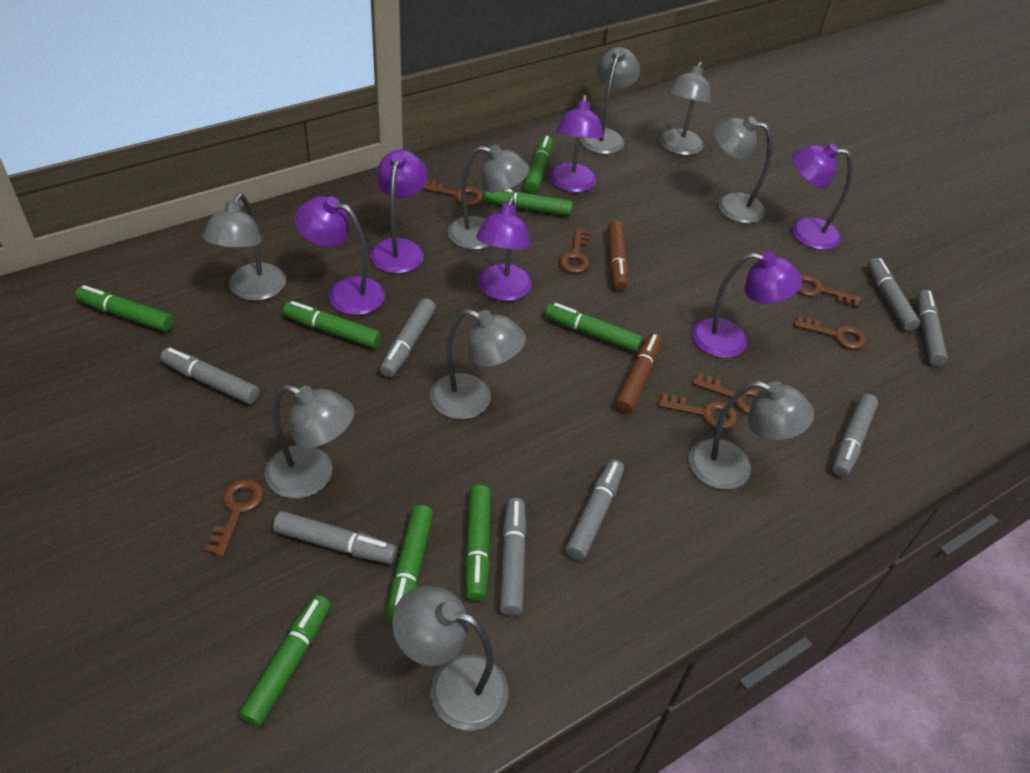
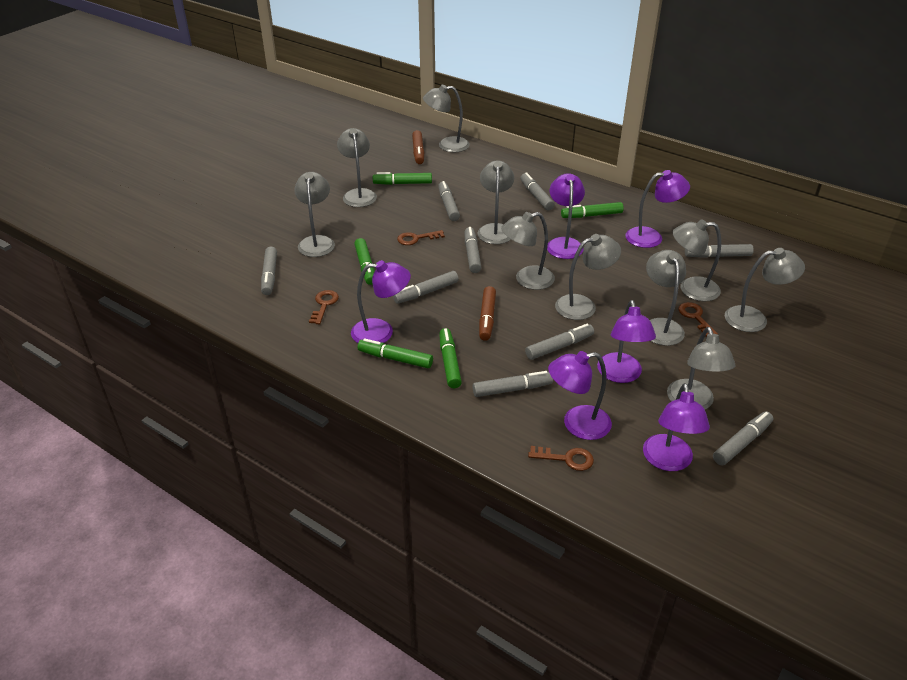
brown key: [204,479,264,557] [423,180,483,206] [559,228,590,273] [658,393,737,430] [692,372,760,414] [794,315,867,349] [797,275,861,308] = 7 -> [309,290,339,324] [397,230,445,245] [528,446,594,471] [678,302,718,337] = 4
green marker: [75,285,174,332] [239,595,331,727] [283,301,381,348] [386,505,433,623] [465,485,491,601] [484,189,573,216] [524,136,553,194] [545,303,642,352] = 8 -> [354,238,375,285] [358,338,433,368] [373,172,432,185] [439,328,462,388] [561,202,624,218] = 5
grey lamp: [202,193,286,301] [265,385,354,499] [392,586,508,731] [430,309,526,419] [447,145,529,250] [580,47,640,154] [659,61,711,155] [688,381,814,490] [714,117,772,223] = 9 -> [294,172,335,257] [337,128,377,207] [423,85,470,152] [477,160,514,244] [501,212,555,290] [555,234,621,320] [646,250,686,346] [667,327,736,409] [673,219,721,301] [725,248,805,332] = 10
grey marker: [160,348,259,404] [273,511,397,564] [380,298,436,378] [500,498,527,616] [565,459,624,560] [832,394,878,477] [867,258,920,331] [916,290,948,366] = 8 -> [261,247,277,295] [393,271,459,304] [438,181,460,221] [465,227,482,273] [473,371,553,397] [520,172,555,210] [525,324,594,360] [685,244,754,258] [713,411,773,465] = 9

